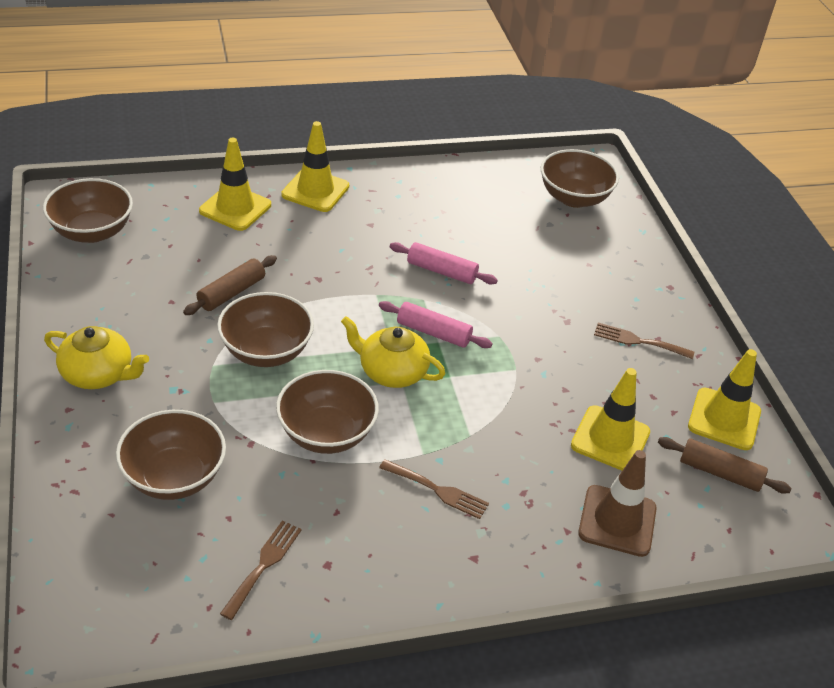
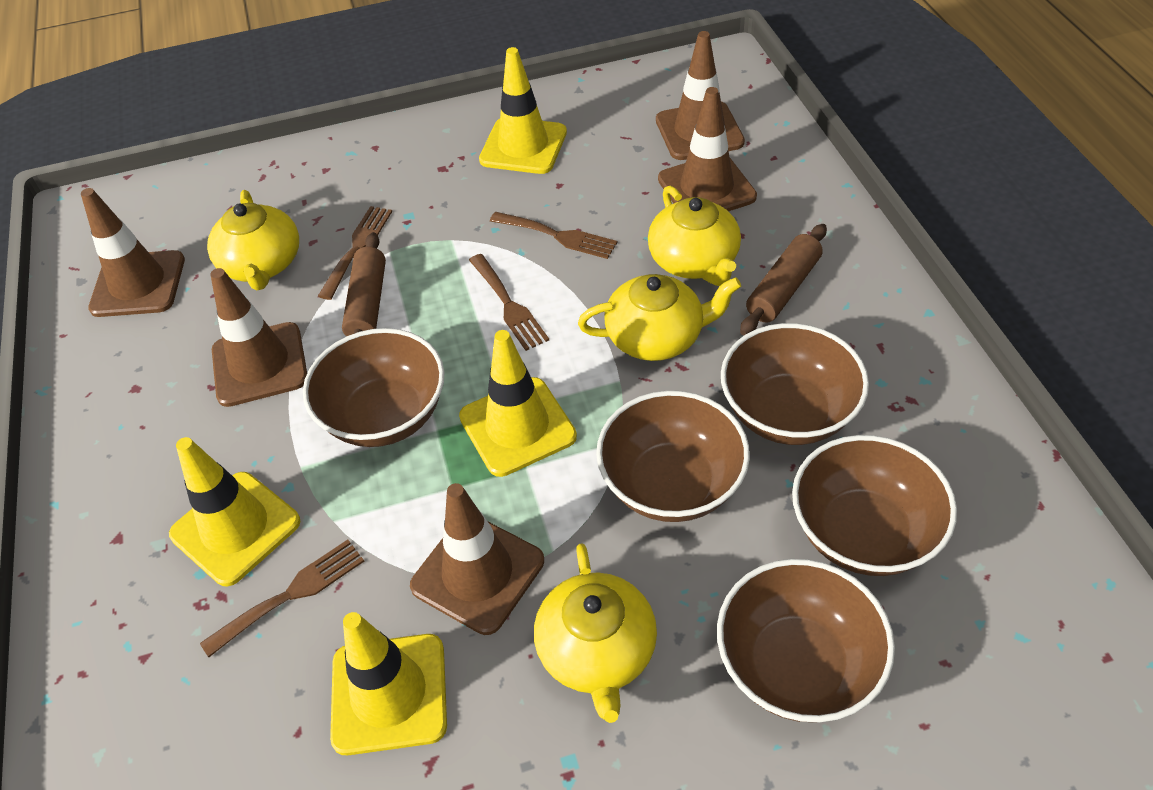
brown fork: [220,520,302,620] [379,459,489,519] [594,323,694,359] = 3 -> [200,540,364,657] [318,206,392,300] [469,254,549,351] [490,212,617,259] = 4
brown traffic cone: [578,450,657,557] = 1 -> [81,188,185,317] [210,268,307,407] [410,483,544,635] [656,31,745,160] [658,87,757,211] = 5
pink rolling pin: [379,301,493,348] [390,242,498,284] = 2 -> none = 0
yellow teapot: [44,326,149,389] [341,316,446,388] = 2 -> [207,190,299,290] [534,543,657,723] [578,274,741,361] [648,185,741,286] = 4

